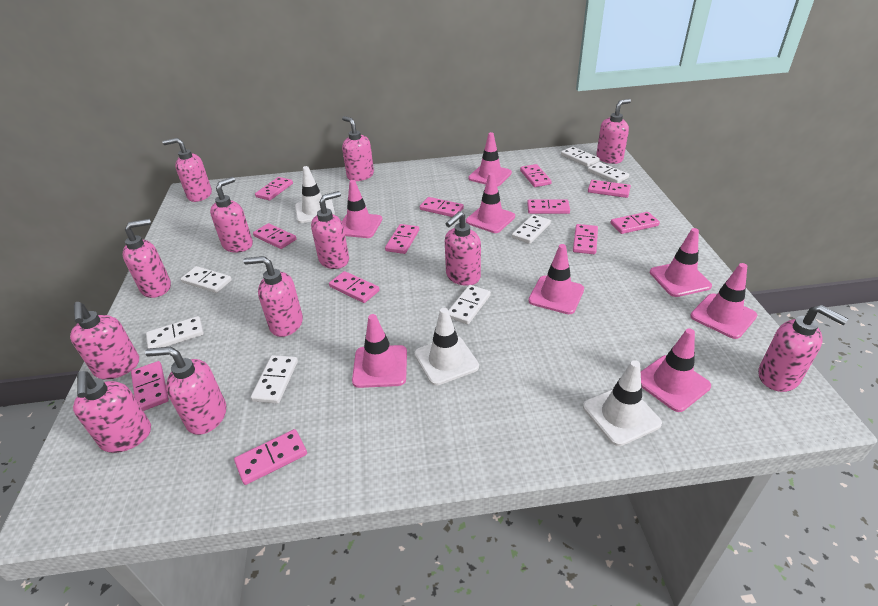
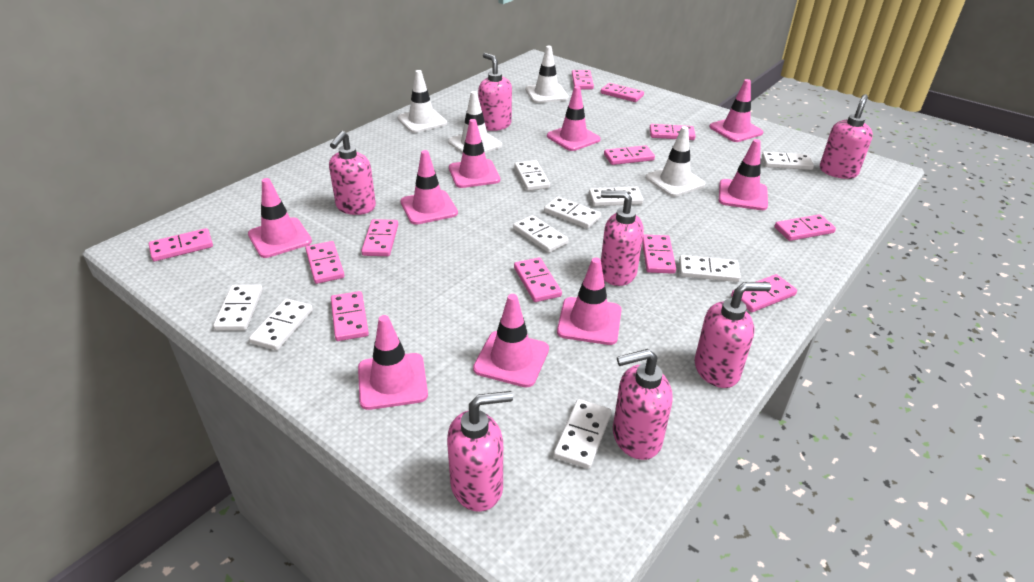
pink soap dispenser: [70,302,139,380] [73,371,151,453] [122,219,171,298] [145,347,226,435] [162,138,212,202] [210,177,253,252] [243,256,303,337] [311,191,349,269] [342,116,374,181] [445,211,481,286] [596,99,631,164] [758,305,848,392] = 12 -> [329,131,376,215] [447,391,513,512] [478,53,512,131] [601,190,643,286] [613,349,673,460] [695,282,771,388] [820,94,873,179] = 7
pink traffic cone: [342,180,382,238] [352,314,407,388] [466,173,515,233] [468,132,512,187] [528,244,584,314] [641,329,711,412] [650,228,712,297] [690,263,757,339] = 8 -> [248,178,312,258] [358,315,428,410] [400,150,458,225] [449,119,500,188] [473,294,549,388] [547,86,601,151] [557,258,622,345] [709,79,763,142] [719,139,768,210] = 9
white domino: [146,316,204,349] [181,266,232,293] [251,355,298,404] [448,285,491,324] [512,214,551,244] [561,147,599,167] [587,162,629,183] = 7 -> [213,285,263,331] [249,299,313,350] [513,215,569,253] [515,160,550,191] [544,196,601,229] [554,399,612,469] [589,187,643,206] [679,255,741,282] [762,152,814,170] = 9
white traffic cone: [295,166,335,223] [414,308,479,385] [583,360,662,446] = 3 -> [397,70,447,133] [448,91,502,153] [525,46,569,103] [646,126,706,197] = 4

